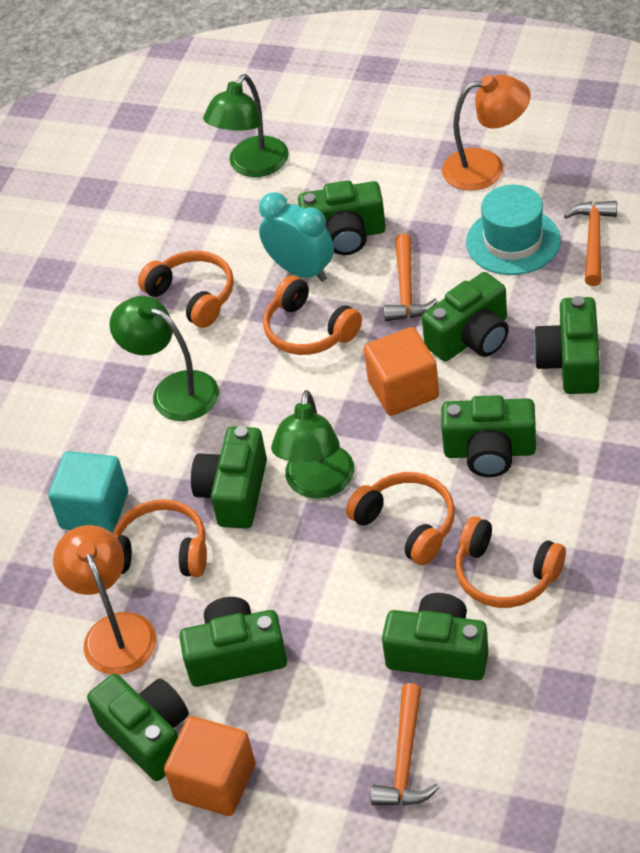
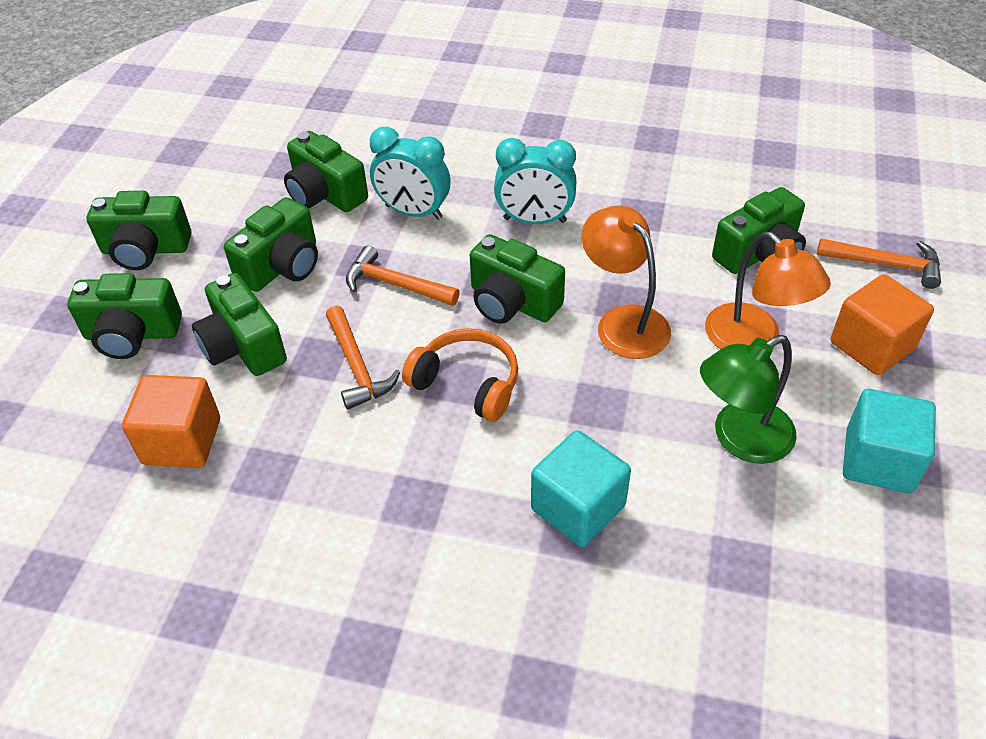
green camera: [87,674,189,781] [179,597,287,687] [191,426,267,529] [298,180,386,255] [382,593,488,681] [422,272,509,361] [441,395,536,477] [533,296,600,394] = 8 -> [67,273,182,359] [87,191,191,270] [192,273,287,376] [224,197,318,292] [284,131,368,212] [470,234,565,324] [712,187,806,274] = 7
green lamp: [109,296,219,421] [203,74,289,177] [271,390,354,499] = 3 -> [700,335,797,464] = 1
orange headphones: [113,499,207,577] [138,251,234,328] [263,276,362,355] [346,472,455,565] [455,516,566,608] = 5 -> [402,328,518,422] = 1
turquoise clock: [259,192,334,282] = 1 -> [370,127,451,220] [494,138,576,224] = 2
turquoise cube: [48,451,128,533] = 1 -> [531,430,631,547] [843,389,936,493] = 2
turquoise hat: [466,185,560,275] = 1 -> none = 0

